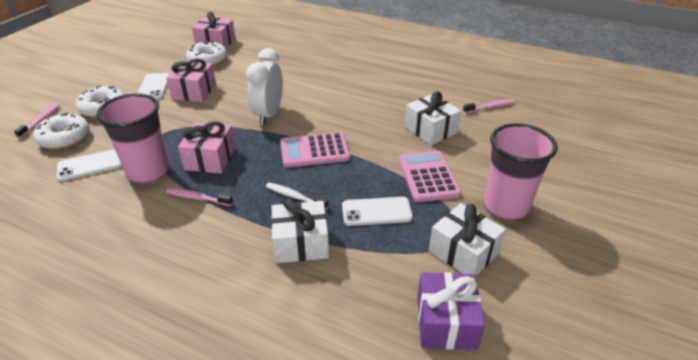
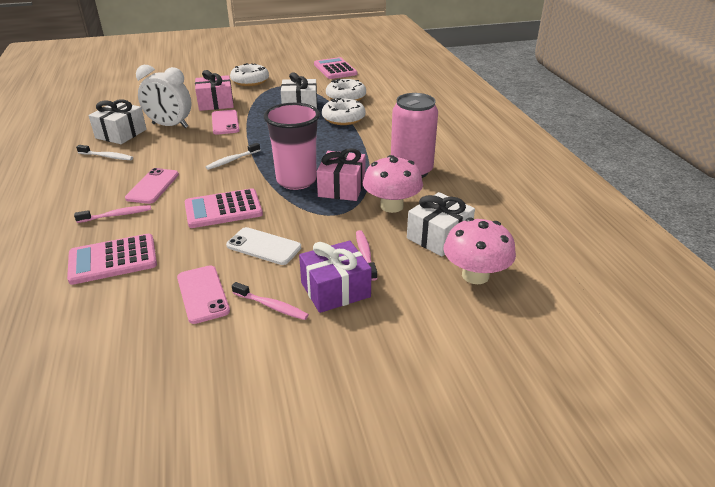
pink calculator: [280,132,350,168] [399,151,461,202] = 2 -> [67,234,157,285] [185,188,263,228] [314,57,357,79] = 3
pink can: none = 0 -> [391,93,438,178] = 1
pink cup: [96,94,169,184] [484,123,558,220] = 2 -> [264,103,320,190] = 1
pink gift: [167,58,216,102] [178,121,236,174] [192,12,236,48] = 3 -> [195,70,234,111] [317,148,365,201] = 2
pink mushroom: none = 0 -> [363,155,423,213] [443,218,516,284] = 2
pink phone: none = 0 -> [125,168,179,204] [177,266,230,324] [212,110,240,135] = 3
white phone: [57,149,122,181] [137,73,169,100] [342,197,413,226] = 3 -> [226,227,301,265] = 1
white toothbrush: [266,183,328,210] = 1 -> [76,145,133,160] [205,143,260,170] = 2

